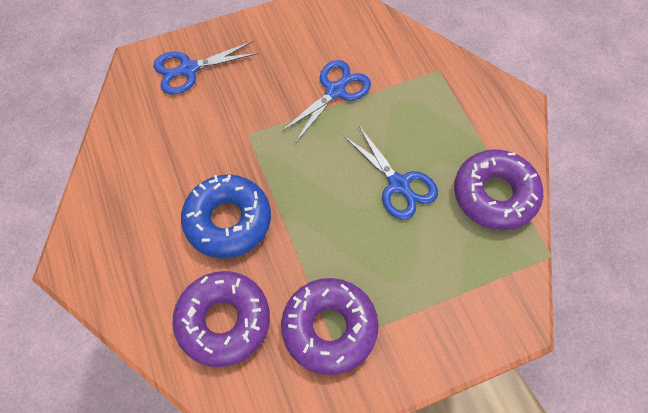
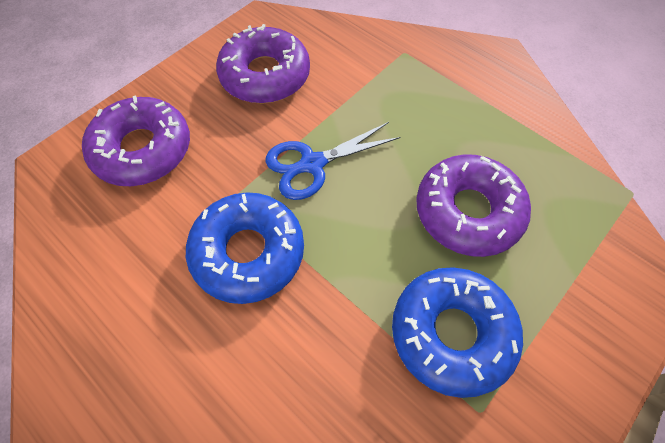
blue donut: [181,174,271,259] = 1 -> [186,192,304,304] [392,267,523,398] = 2
blue scissors: [153,41,259,95] [281,60,371,142] [343,125,438,220] = 3 -> [265,122,400,200] = 1

